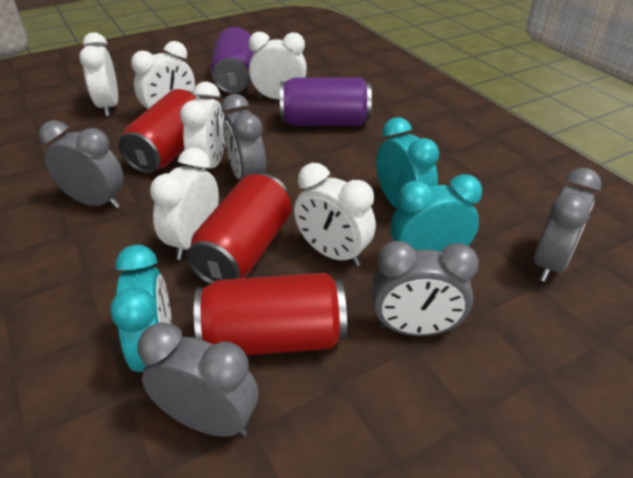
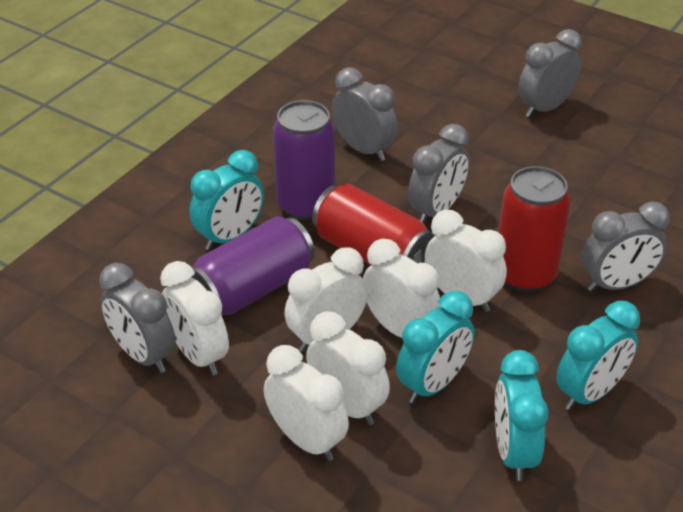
red can: [118,89,200,173] [186,174,291,284] [194,273,347,355] = 3 -> [312,183,435,265] [499,166,571,293] = 2
turquoise clock: [110,245,172,372] [376,117,439,209] [391,174,482,252] = 3 -> [189,150,264,250] [396,291,474,404] [495,350,549,481] [556,301,640,411] = 4

